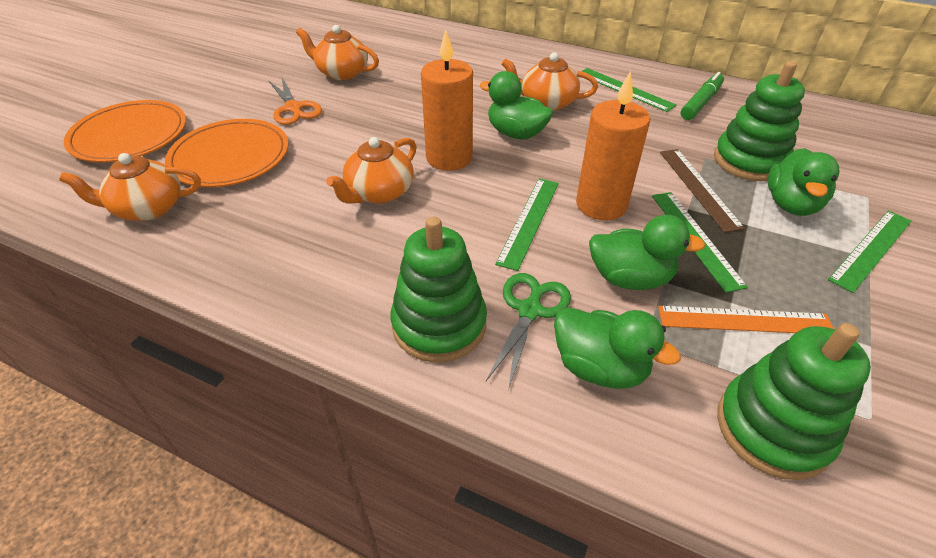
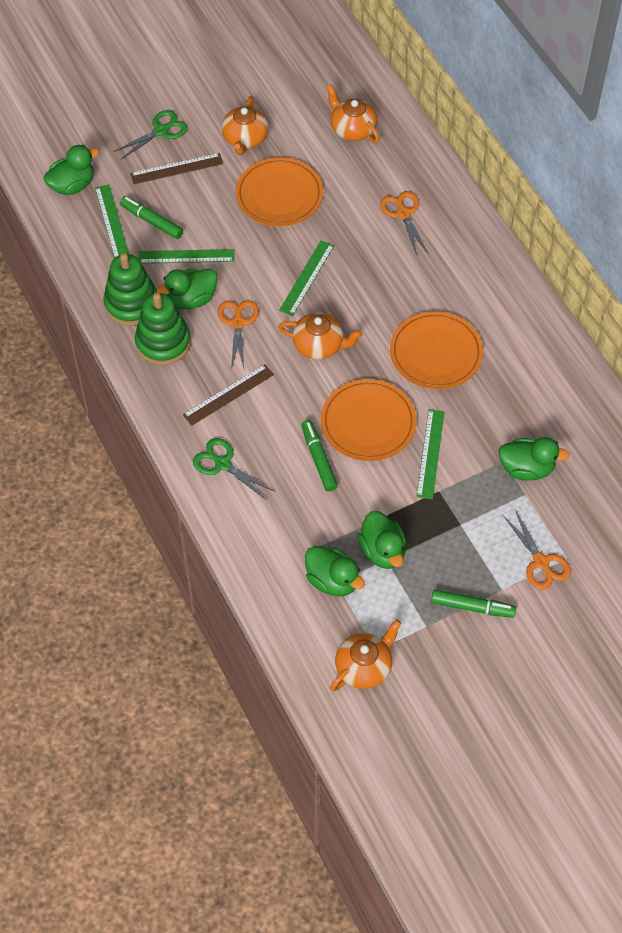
brown ruler: [660,149,745,233] = 1 -> [130,153,223,184] [183,364,274,426] = 2
green duck: [479,71,553,140] [554,307,681,389] [589,215,705,290] [768,148,839,216] = 4 -> [44,145,99,195] [156,268,218,309] [305,546,365,597] [358,511,406,569] [499,437,569,481] = 5
green marker: [681,72,724,120] = 1 -> [120,196,183,239] [301,420,338,492] [431,590,516,618] = 3
green scissors: [486,273,571,390] = 1 -> [113,110,188,160] [193,438,274,500] = 2
green stacking toy: [391,217,487,362] [714,61,805,182] [717,323,871,480] = 3 -> [103,253,157,326] [135,293,191,365] = 2
orange candle: [421,30,473,171] [576,71,651,220] = 2 -> none = 0
orange plate: [64,100,186,162] [165,119,288,187] = 2 -> [236,157,323,227] [321,379,417,461] [390,311,483,389] = 3
orange ruler: [658,306,834,333] = 1 -> none = 0
orange scissors: [268,78,322,125] = 1 -> [218,300,259,369] [380,191,429,255] [503,510,571,590] = 3

